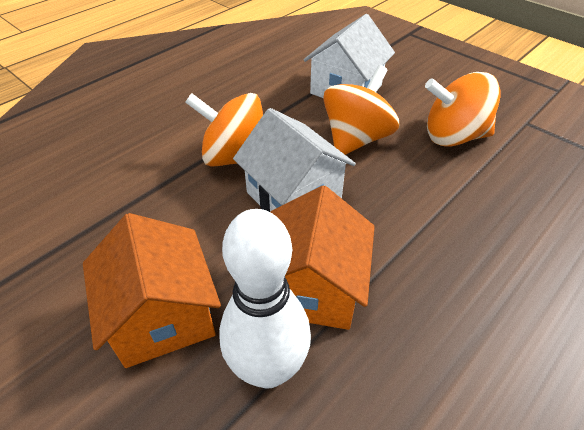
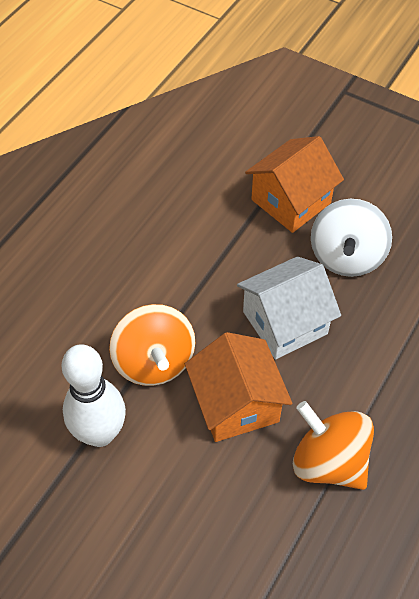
orange spinning top: [185,93,263,167] [323,65,399,155] [425,72,501,147] = 3 -> [109,304,195,386] [293,401,374,490] = 2
white house: [233,108,356,212] [304,14,395,98] = 2 -> [237,256,341,360] = 1
white spinning top: none = 0 -> [311,199,392,277] = 1

